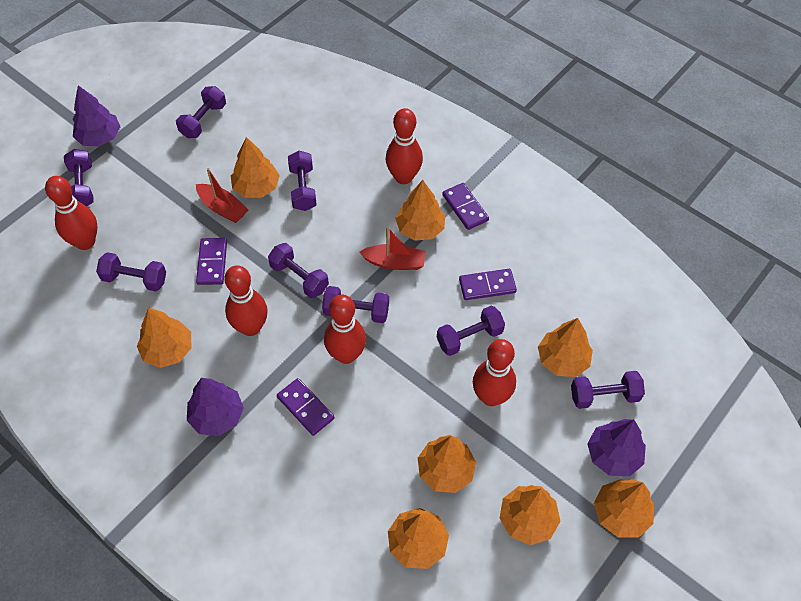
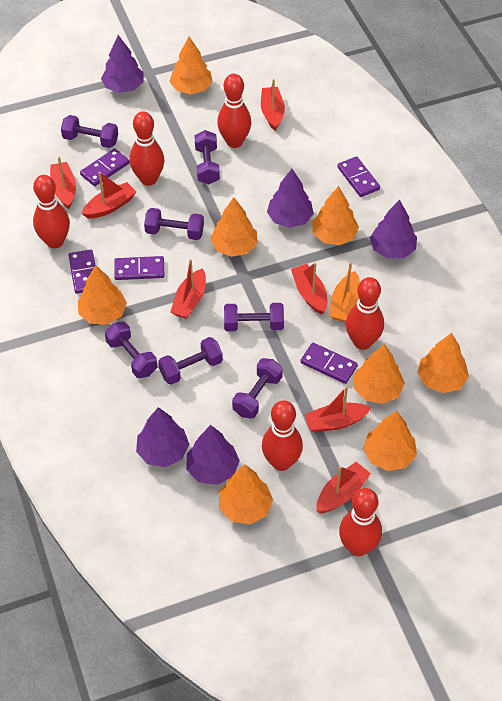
orange boat: none = 0 -> [329,262,360,322] = 1
purple domino: [196,238,227,285] [277,378,335,436] [442,183,489,230] [459,269,517,300] = 4 -> [68,250,95,294] [80,148,130,186] [114,256,164,280] [300,343,358,384] [337,156,380,197] = 5
purple dumbbell: [64,149,94,207] [96,252,166,291] [176,86,226,138] [268,243,329,298] [288,151,317,211] [322,286,389,323] [437,306,505,356] [571,371,645,409] = 8 -> [61,115,118,148] [105,322,157,378] [144,208,204,240] [158,337,223,385] [194,130,220,184] [224,303,284,331] [232,358,283,419] = 7
purple tree: [73,85,121,147] [187,378,244,436] [587,419,646,476] = 3 -> [101,35,144,93] [136,407,189,467] [187,425,240,485] [267,169,314,228] [370,200,417,259] = 5
red boat: [196,168,248,223] [359,227,426,270] = 2 -> [50,157,76,209] [82,172,136,219] [170,259,206,319] [261,79,285,130] [291,263,327,315] [304,386,371,432] [316,462,371,513] = 7
red bowling pin: [45,176,97,250] [224,265,268,336] [324,295,366,364] [386,108,423,184] [473,339,516,406] = 5 -> [33,175,70,248] [130,111,165,186] [217,74,251,148] [262,400,303,471] [339,488,382,556] [346,277,384,350] = 6

